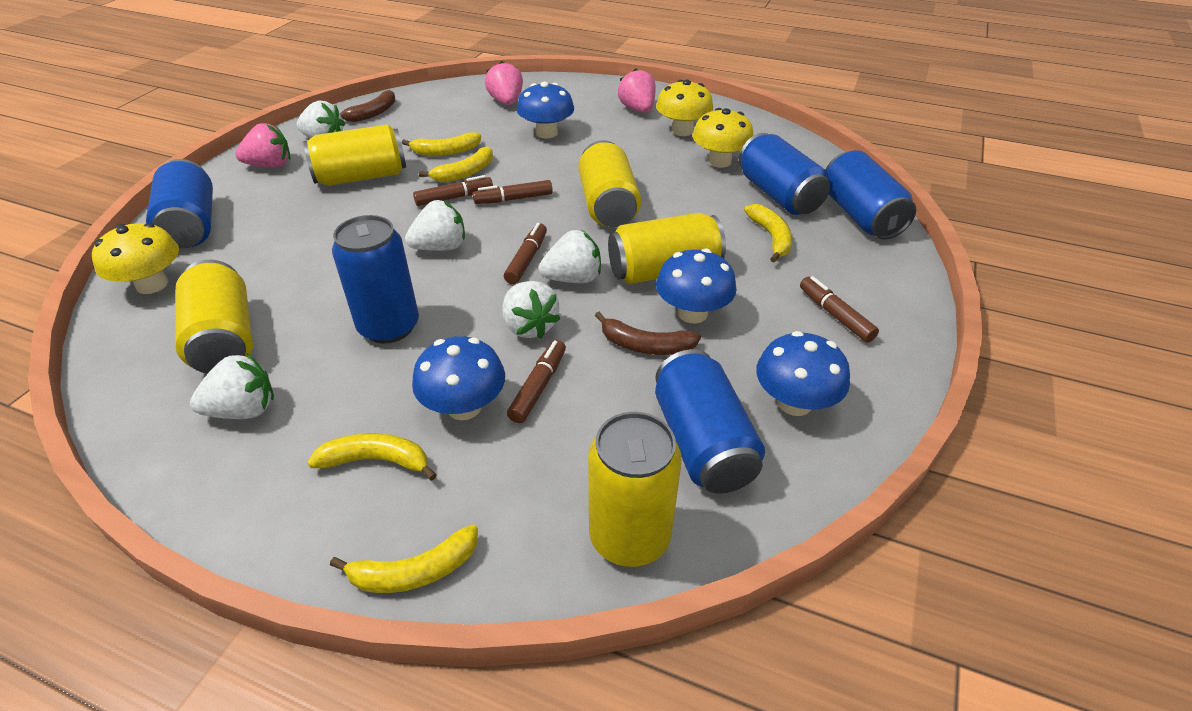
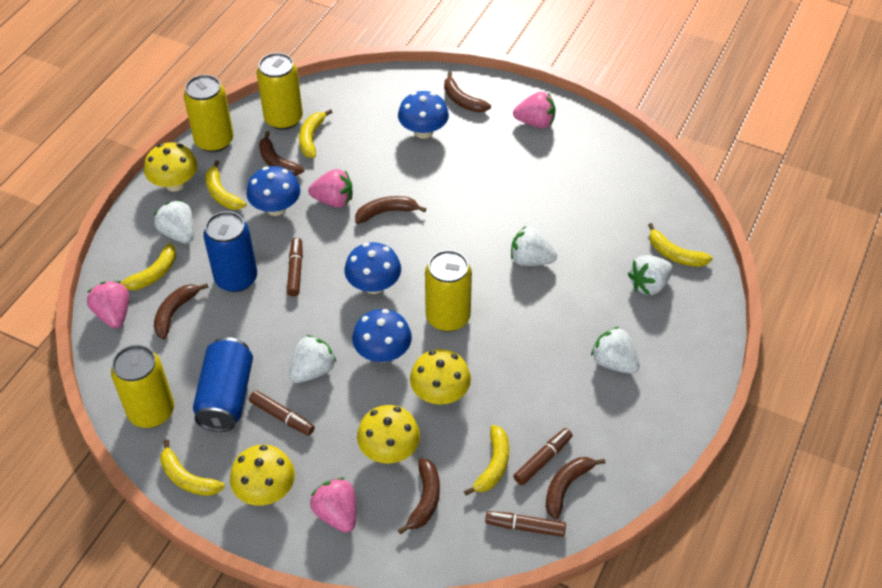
blue can: [146,159,213,248] [332,215,419,344] [655,349,765,494] [739,133,830,215] [826,150,916,239] = 5 -> [193,337,253,432] [203,211,257,292] = 2
brown banana: [340,90,395,122] [595,312,701,355] = 2 -> [154,283,208,339] [259,131,304,176] [355,196,426,224] [398,458,440,534] [444,72,491,113] [546,457,605,520] = 6
brown marker: [413,175,493,206] [473,180,553,204] [504,223,547,284] [507,340,566,423] [800,276,879,343] = 5 -> [249,390,315,436] [287,238,303,297] [485,511,566,537] [514,428,573,485] = 4
pink strawberry: [235,123,290,168] [485,61,523,105] [618,68,655,113] = 3 -> [87,281,129,328] [308,169,352,208] [310,477,356,533] [513,92,556,128] = 4
yellow banana: [307,433,437,481] [330,525,478,593] [402,132,481,156] [419,147,493,182] [744,204,792,262] = 5 -> [120,243,176,290] [160,439,225,496] [205,160,246,210] [299,109,332,158] [464,425,509,496] [648,223,713,267] = 6
yellow can: [175,260,253,374] [303,124,406,186] [578,140,641,227] [588,412,682,567] [608,212,726,284] = 5 -> [111,345,174,428] [184,75,233,152] [257,53,303,130] [425,250,472,332] = 4
yellow mushroom: [92,223,179,294] [656,79,713,136] [692,108,753,168] = 3 -> [144,142,198,191] [230,445,295,506] [357,405,420,463] [410,349,471,405] = 4

